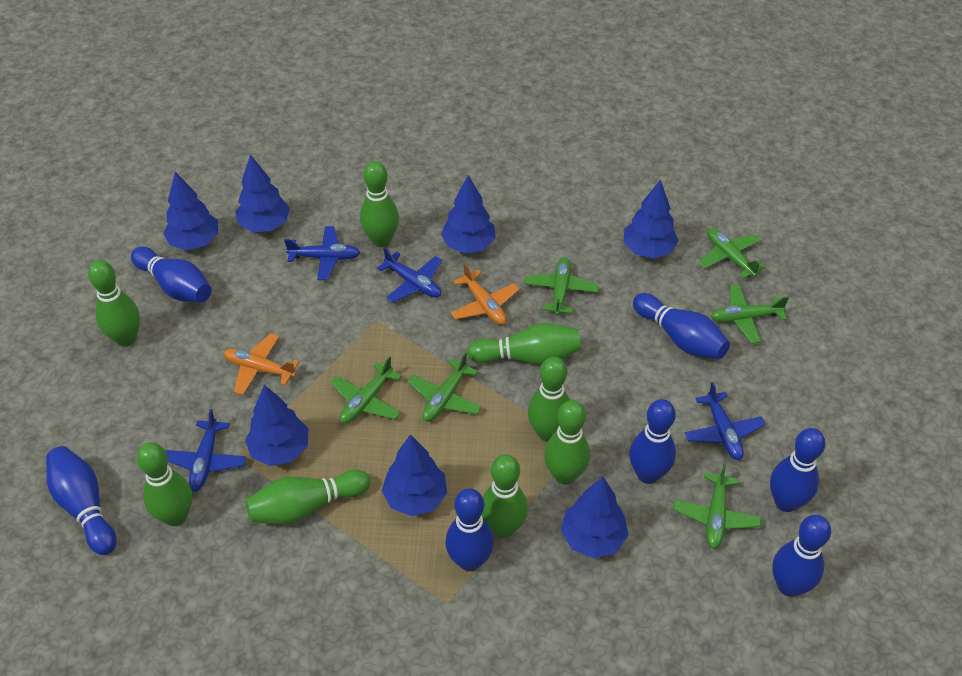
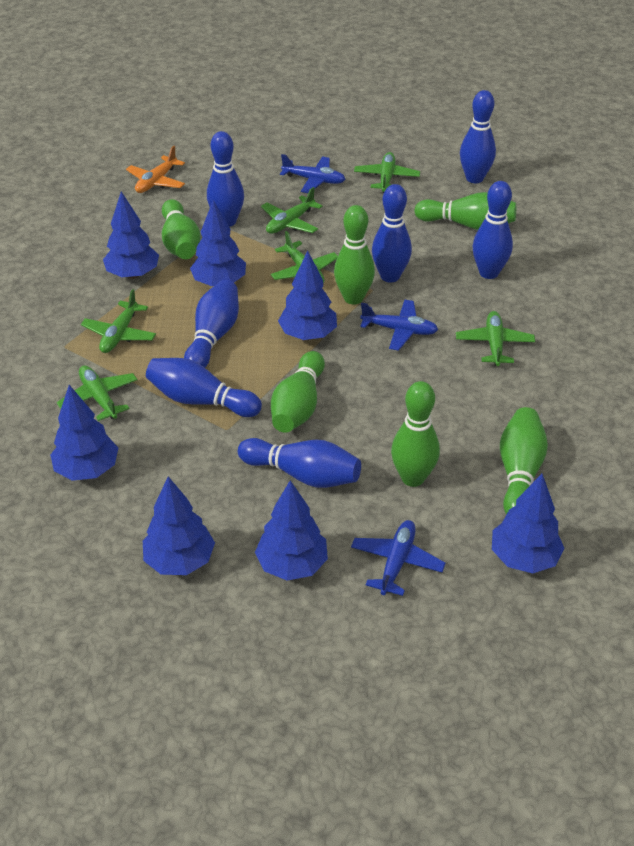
blue plane: [165,409,246,491] [284,226,360,280] [377,247,442,303] [685,382,765,460] = 4 -> [280,154,345,193] [351,520,446,596] [360,300,438,351] = 3
green bowling pin: [88,260,140,347] [137,443,192,526] [246,470,370,525] [360,161,399,247] [467,323,581,365] [482,454,528,538] [528,357,570,442] [544,400,590,485] = 8 -> [162,199,200,259] [271,351,325,433] [334,205,375,305] [391,381,440,487] [414,192,516,230] [500,407,548,515] = 6
orange plane: [223,333,299,395] [451,263,519,325] = 2 -> [126,146,185,193] = 1

